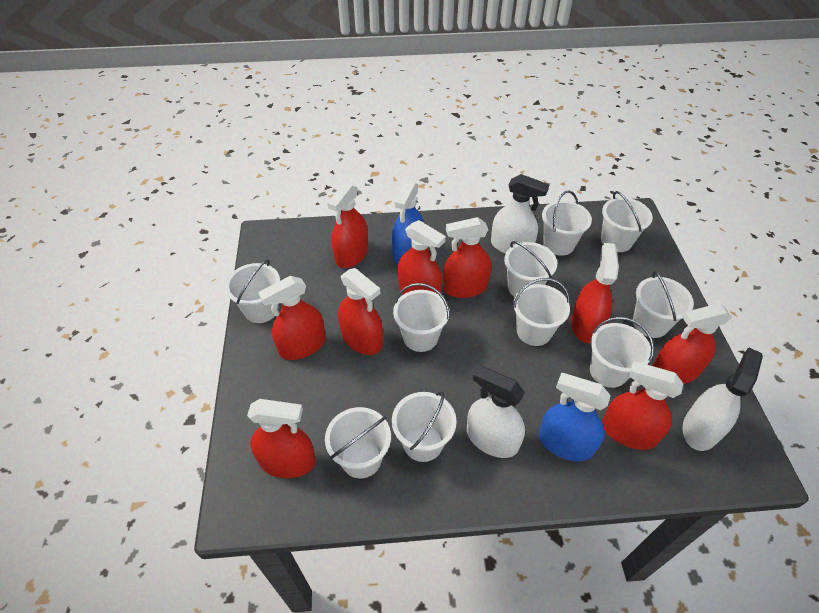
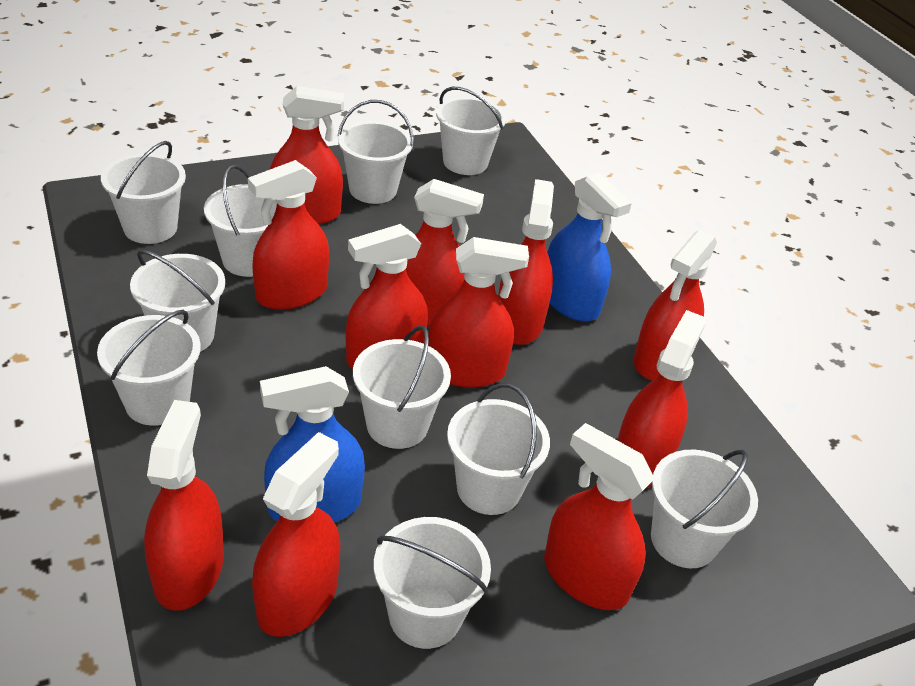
red spray bottle: [247,399,316,478] [258,276,325,360] [327,183,368,268] [338,268,383,355] [398,220,446,295] [443,217,491,298] [571,243,619,343] [602,361,683,450] [652,304,732,384] = 9 -> [144,400,224,611] [248,160,329,310] [252,432,340,637] [270,86,344,225] [346,224,428,369] [406,179,484,326] [428,237,529,388] [498,179,554,345] [544,423,655,610] [618,310,706,488] [634,230,717,380] = 11
white spray bottle: [467,366,525,458] [491,174,550,254] [682,348,763,451] = 3 -> none = 0

